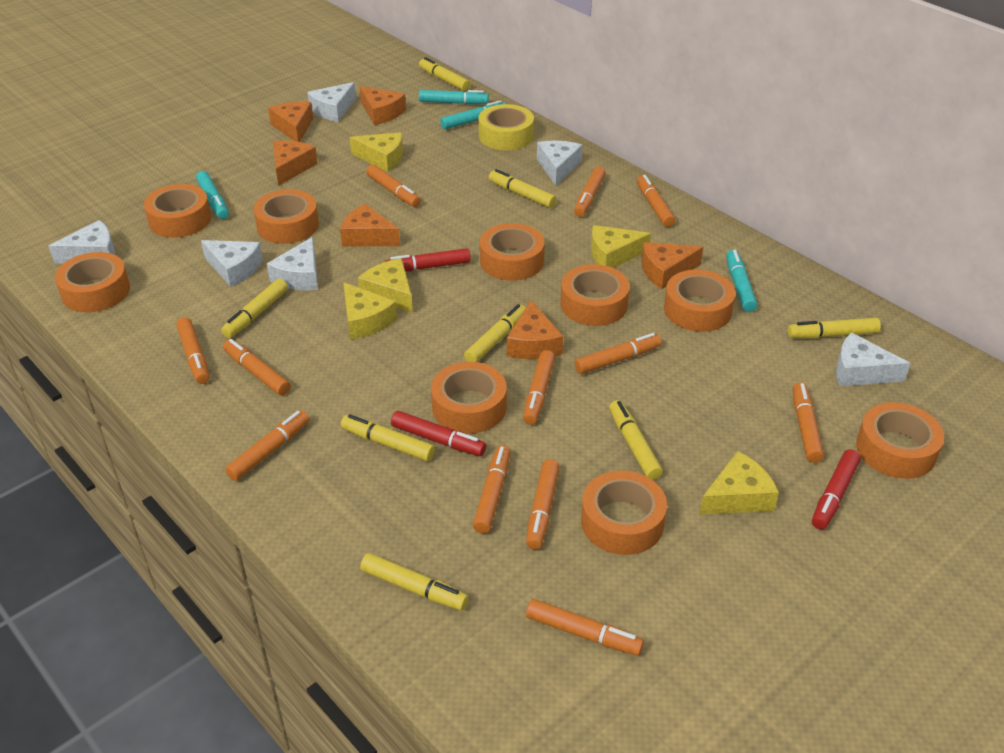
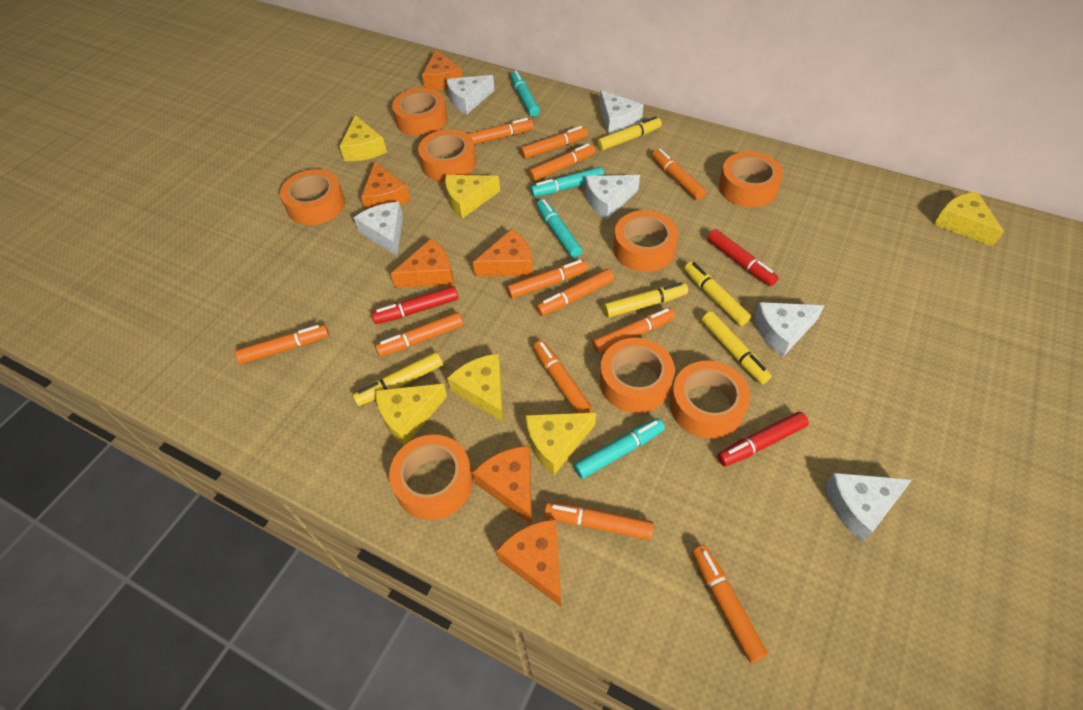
orange tape: [55,252,130,312] [144,184,211,238] [254,189,319,244] [431,362,507,434] [480,223,545,281] [560,264,630,326] [581,471,667,555] [664,270,735,332] [856,402,944,479] = 9 -> [280,169,345,225] [389,435,473,520] [392,88,448,136] [418,129,476,182] [600,338,675,413] [613,210,678,272] [670,361,750,439] [719,152,783,208] = 8
yellow cheese: [343,282,397,339] [350,132,403,172] [358,258,413,313] [591,225,651,268] [699,451,779,515] = 5 -> [340,115,387,161] [376,384,447,445] [445,175,500,219] [447,354,503,423] [526,413,596,475] [934,192,1004,247] = 6
yellow marker: [221,279,288,338] [341,414,435,461] [360,553,469,610] [419,57,470,91] [464,304,525,362] [489,169,556,208] [609,400,663,480] [788,318,881,338] = 8 -> [352,352,443,406] [597,116,662,151] [603,282,688,318] [684,261,751,326] [701,311,772,384] = 5
yellow tape: [478,104,534,150] = 1 -> none = 0

